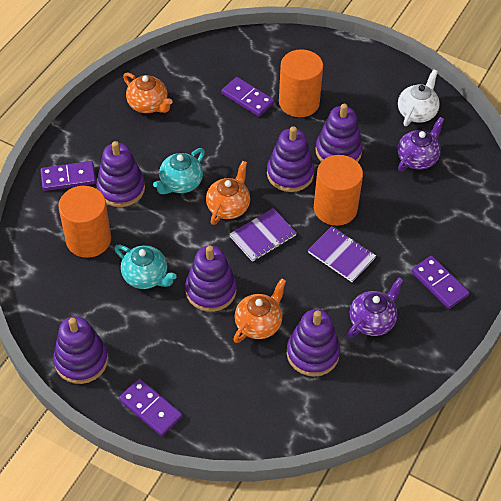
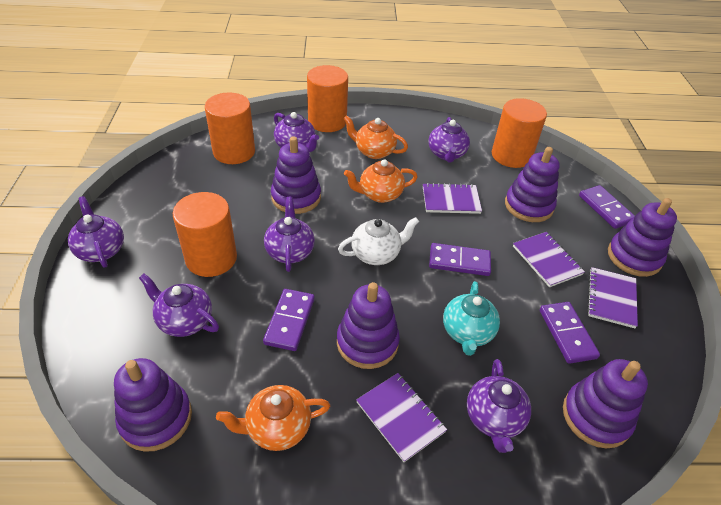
orange cylinder: [59,186,111,258] [279,49,323,117] [314,155,363,226] = 3 -> [173,192,237,277] [205,92,255,164] [307,65,348,132] [492,98,547,168] = 4
purple notebook: [229,208,297,262] [308,226,376,282] = 2 -> [356,373,447,462] [423,183,482,214] [513,232,585,287] [587,267,638,328] = 4
purple teapot: [348,277,404,338] [397,117,444,171] = 2 -> [68,196,124,268] [139,274,219,337] [264,197,315,272] [274,112,319,152] [428,117,470,163] [467,359,531,453] = 6
turquoise teapot: [114,245,177,289] [153,148,205,194] = 2 -> [443,281,500,356] = 1

